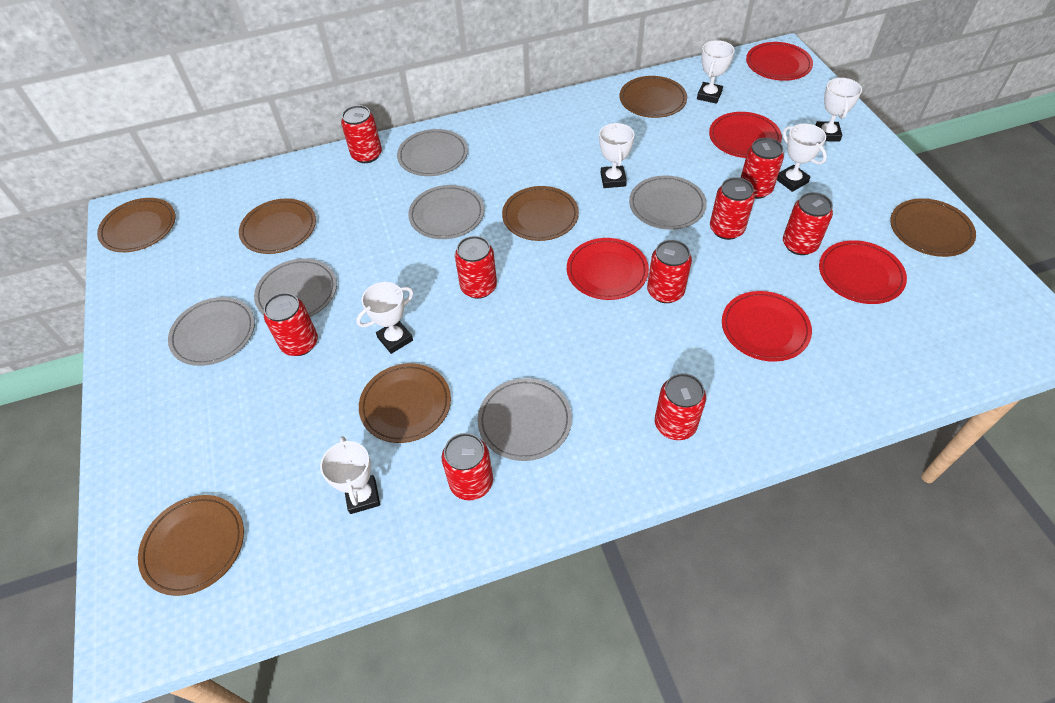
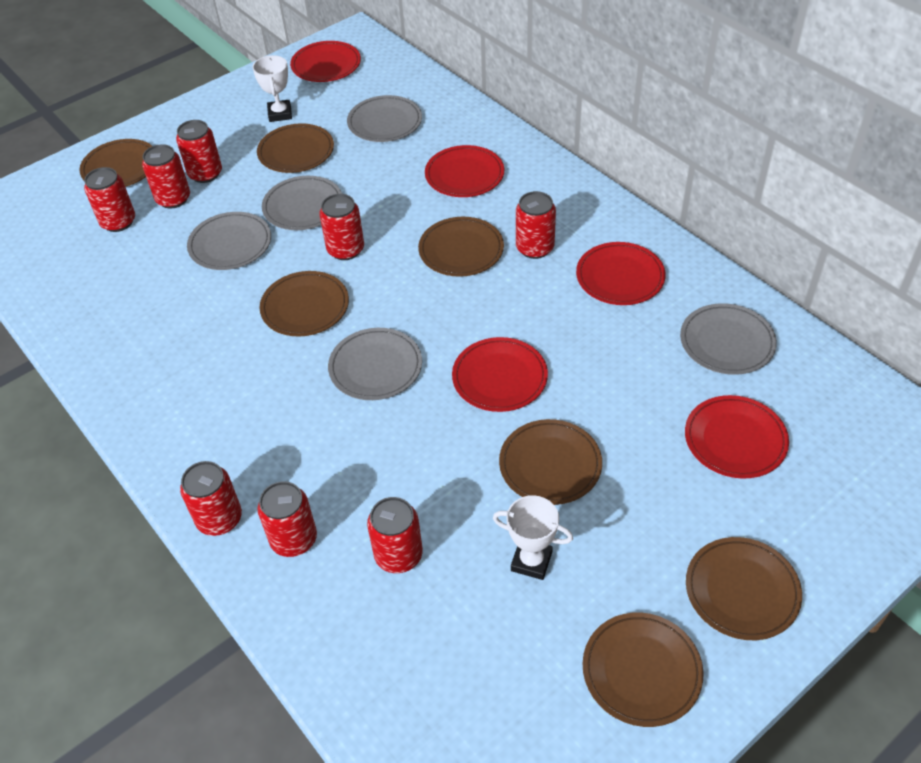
grey plate: [168,297,255,366] [254,259,337,317] [397,129,468,176] [408,185,484,239] [478,378,572,461] [629,175,707,230] = 6 -> [187,212,271,270] [262,176,342,230] [328,328,422,400] [347,95,422,142] [680,303,777,375] = 5
red can: [264,293,318,356] [341,105,382,163] [442,433,493,501] [455,236,497,299] [647,240,692,303] [655,373,706,440] [710,177,755,240] [741,138,784,199] [783,192,833,255] = 9 -> [84,167,135,232] [142,144,190,209] [176,120,222,183] [180,461,242,536] [257,481,317,557] [319,194,364,260] [367,497,423,573] [516,191,556,259] = 8
white trophy: [320,436,380,514] [356,282,413,354] [599,123,635,188] [697,40,735,104] [777,123,827,192] [815,78,862,142] = 6 -> [252,55,292,122] [493,495,573,580] = 2

